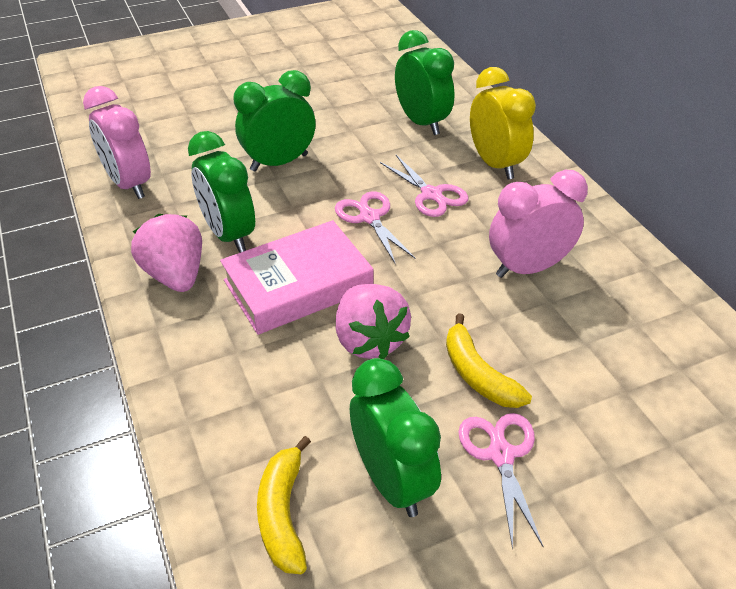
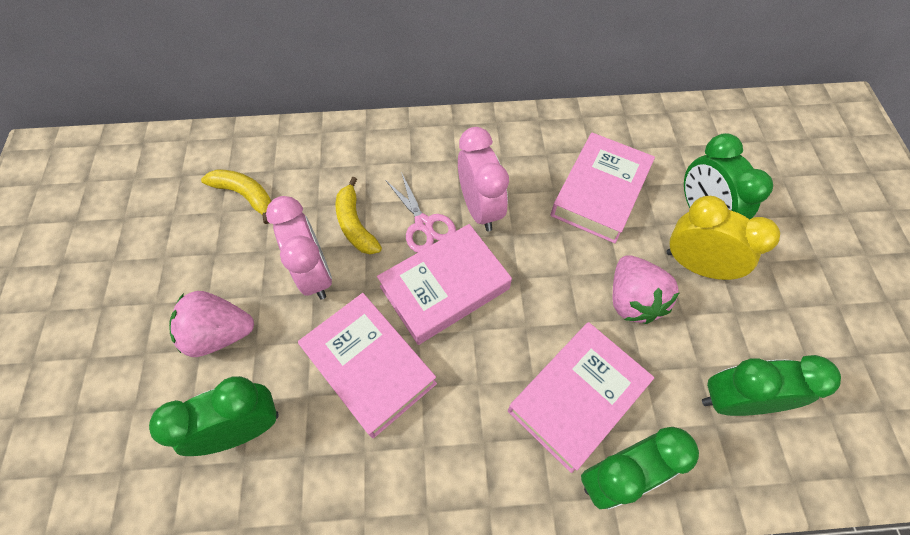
pink book: [220,220,373,335] = 1 -> [298,293,437,438] [377,224,512,345] [508,322,655,473] [551,133,655,243] = 4
pink scissors: [335,191,416,265] [380,155,468,217] [458,413,543,550] = 3 -> [385,172,456,253] = 1

